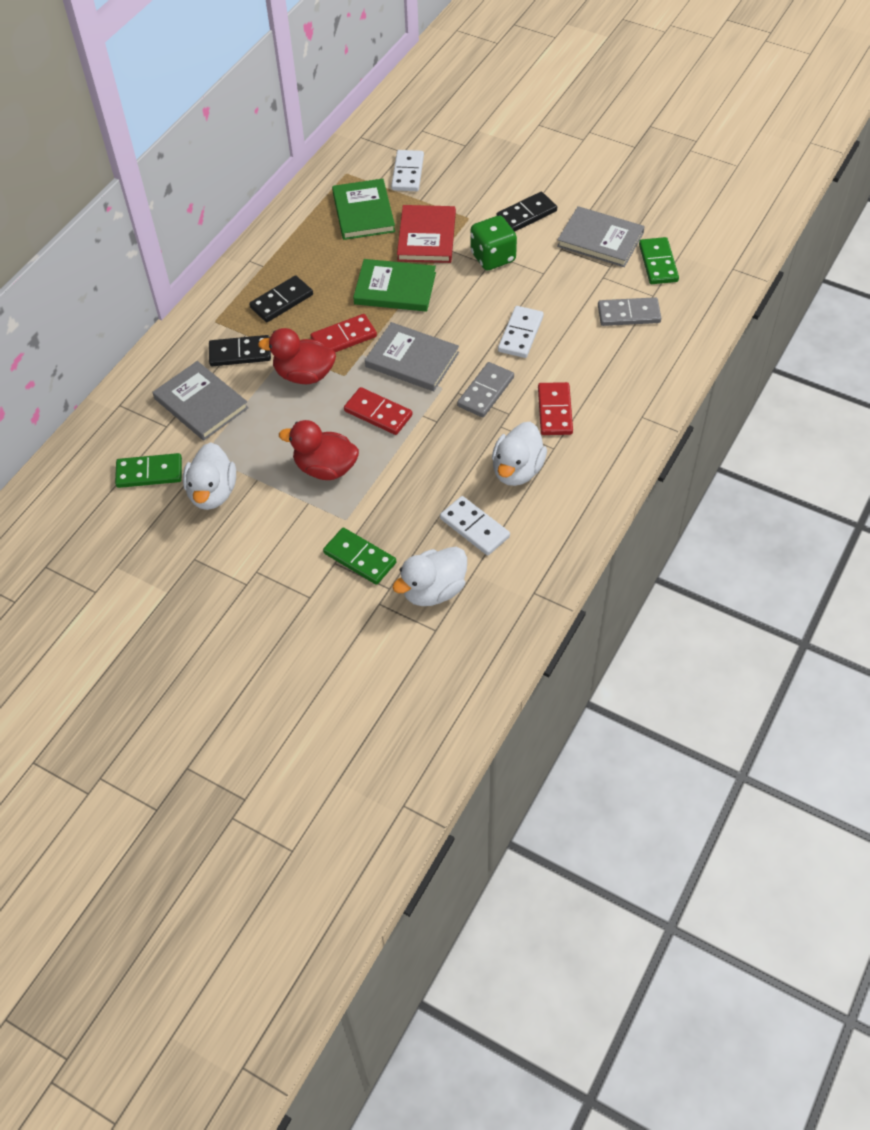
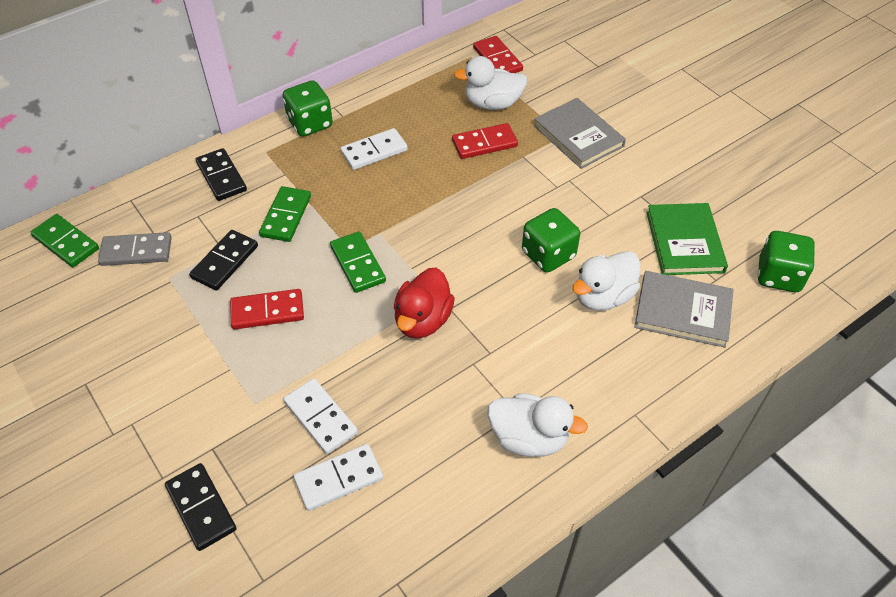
green book: [332,179,395,240] [353,259,436,312] = 2 -> [646,203,728,275] = 1
green dice: [470,216,517,270] = 1 -> [283,80,333,137] [522,208,580,273] [757,231,815,292] = 3
grey book: [153,361,249,440] [365,322,459,391] [557,206,645,267] = 3 -> [534,98,626,169] [634,271,734,348] = 2
grey domino: [457,362,514,417] [598,297,661,326] = 2 -> [98,232,172,266] = 1
red book: [397,205,456,263] = 1 -> none = 0
red duck: [258,328,336,384] [279,420,359,480] = 2 -> [394,268,455,339] = 1

